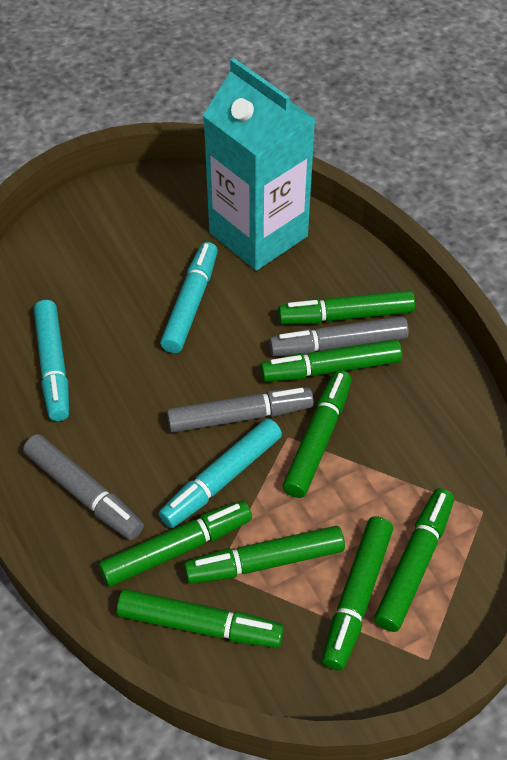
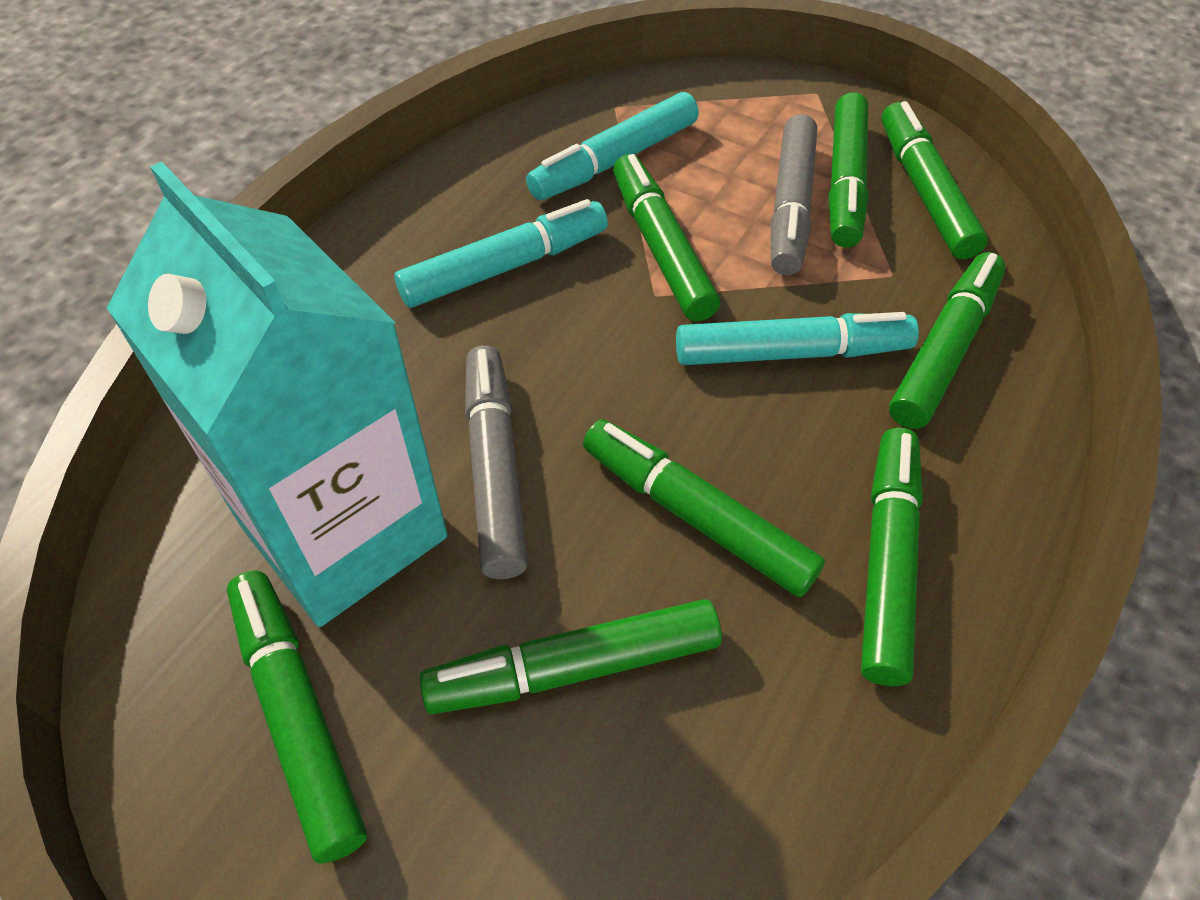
grey marker: [23,434,144,540] [167,387,314,433] [269,316,409,356] = 3 -> [465,345,528,579] [771,114,817,275] = 2

